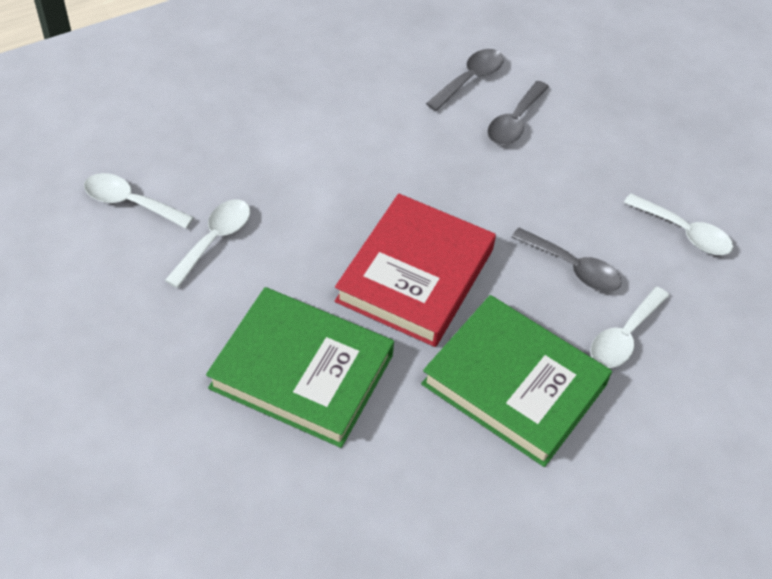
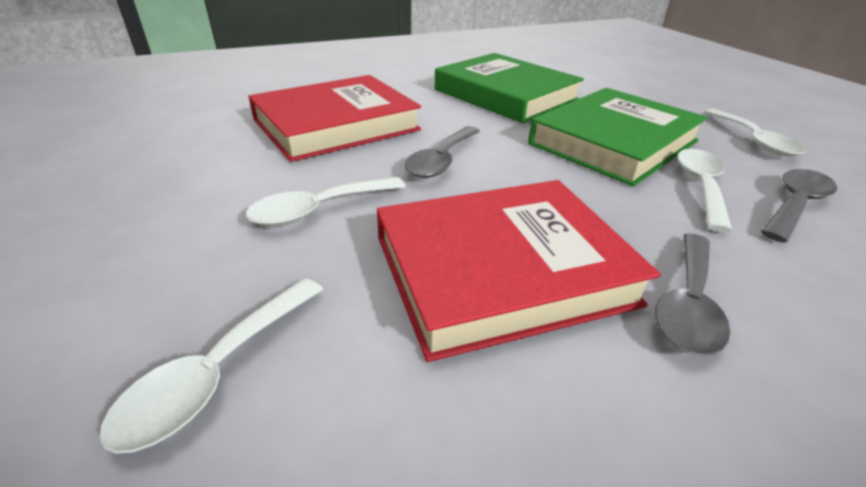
red book: [335,193,496,347] = 1 -> [248,75,421,162] [377,180,661,362] = 2

